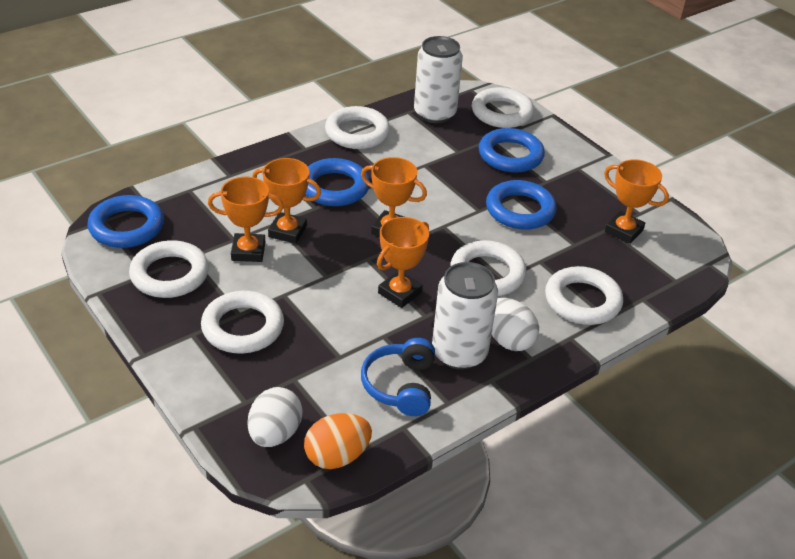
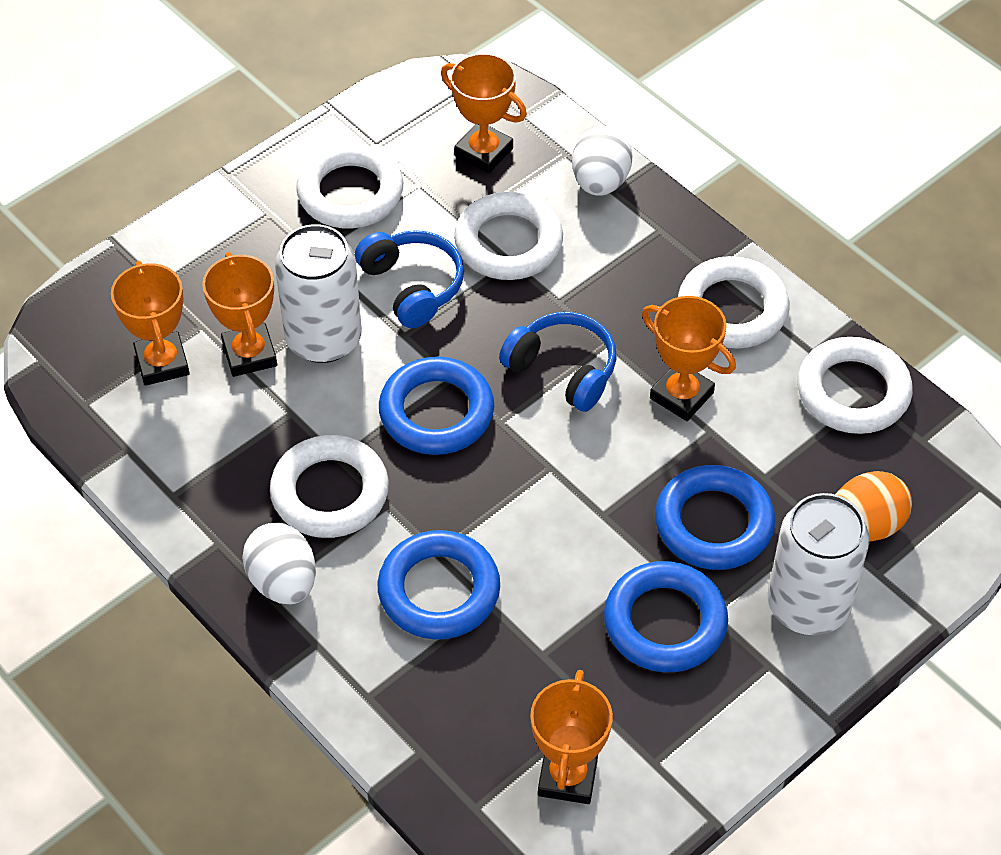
blue headphones: [361,338,435,416] = 1 -> [355,230,464,328] [499,312,617,412] = 2
white ring: [129,240,209,298] [201,291,284,354] [325,106,390,149] [450,240,527,296] [472,87,534,128] [545,266,623,325] = 6 -> [270,435,389,538] [296,143,403,228] [454,192,563,280] [678,256,789,348] [797,337,913,434] = 5

